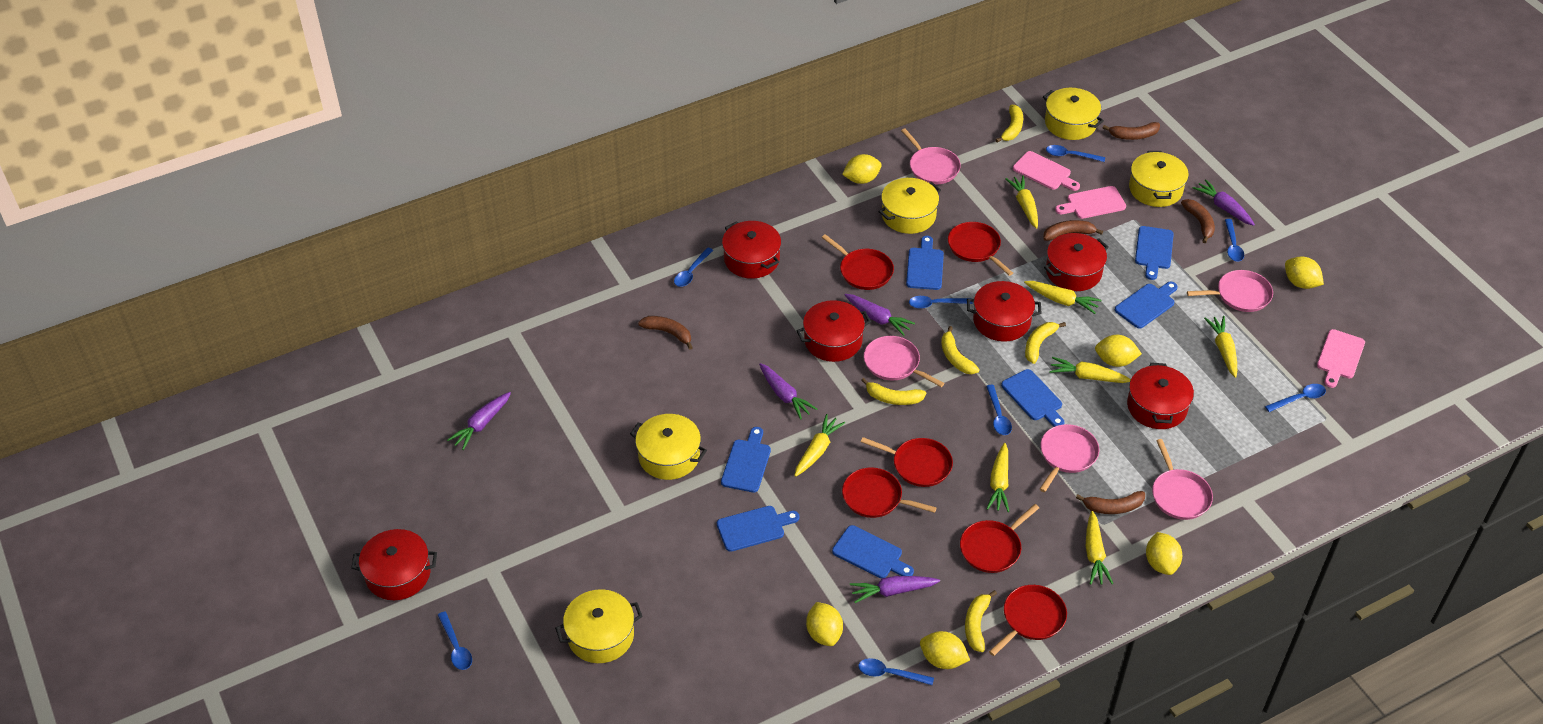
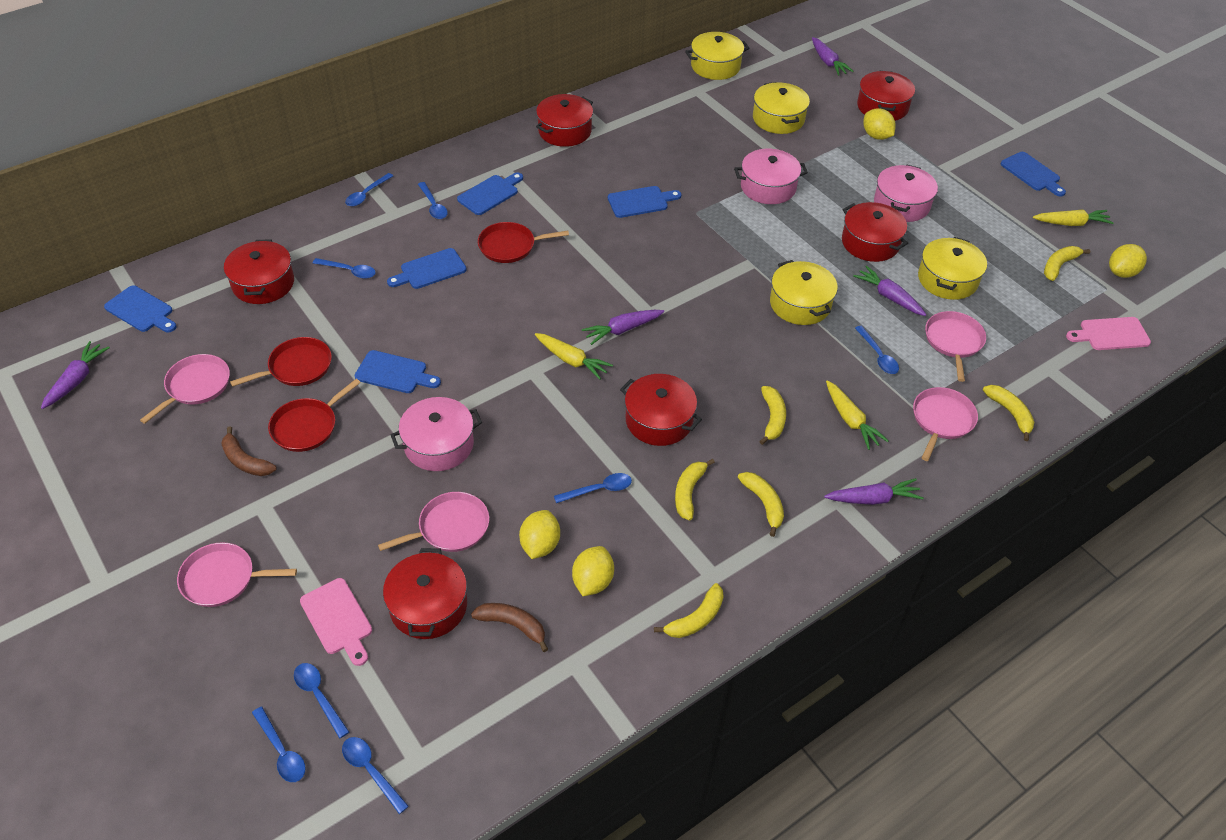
blue cutting board: [717,506,800,552] [721,427,771,492] [832,525,914,578] [906,236,944,290] [1001,369,1065,427] [1115,282,1178,329] [1135,226,1174,280] = 7 -> [104,285,177,332] [354,350,441,393] [387,248,467,289] [457,172,523,215] [608,186,681,218] [1001,152,1066,196] = 6
brown banana: [638,316,693,350] [1043,220,1103,241] [1076,491,1145,514] [1103,122,1160,140] [1181,199,1215,243] = 5 -> [221,426,277,476] [471,603,548,652] = 2
pink cutting board: [1013,151,1080,191] [1055,186,1126,219] [1317,329,1365,388] = 3 -> [300,578,372,666] [1066,317,1151,350] = 2
pink pot: none = 0 -> [391,397,482,471] [734,149,808,204] [874,165,938,222] = 3
red pan: [822,234,894,290] [842,467,937,518] [861,437,953,487] [948,222,1013,276] [960,504,1039,573] [989,585,1067,656] = 6 -> [230,337,332,387] [268,379,361,452] [478,222,569,263] = 3
yellow banana: [861,378,926,405] [941,326,980,374] [965,590,997,652] [996,105,1023,143] [1025,322,1066,364] = 5 -> [654,583,724,638] [675,459,715,520] [738,472,784,537] [759,386,786,445] [983,385,1034,441] [1044,246,1090,281] = 6
yellow carrot: [794,414,845,477] [986,443,1009,512] [1005,175,1038,228] [1024,281,1102,314] [1049,357,1131,383] [1086,511,1113,585] [1204,316,1237,378] = 7 -> [535,333,613,380] [826,381,889,450] [1033,209,1114,226] = 3
yellow lemon: [806,602,843,646] [842,154,882,184] [920,631,970,669] [1095,335,1142,367] [1146,532,1182,575] [1285,256,1324,289] = 6 -> [519,510,560,559] [572,546,614,596] [863,108,896,140] [1109,244,1147,278] = 4
yellow pot: [555,589,643,663] [630,414,707,480] [878,178,941,234] [1043,88,1104,140] [1129,151,1189,207] = 5 -> [685,32,749,80] [753,82,810,134] [770,260,838,325] [918,237,987,300] = 4

